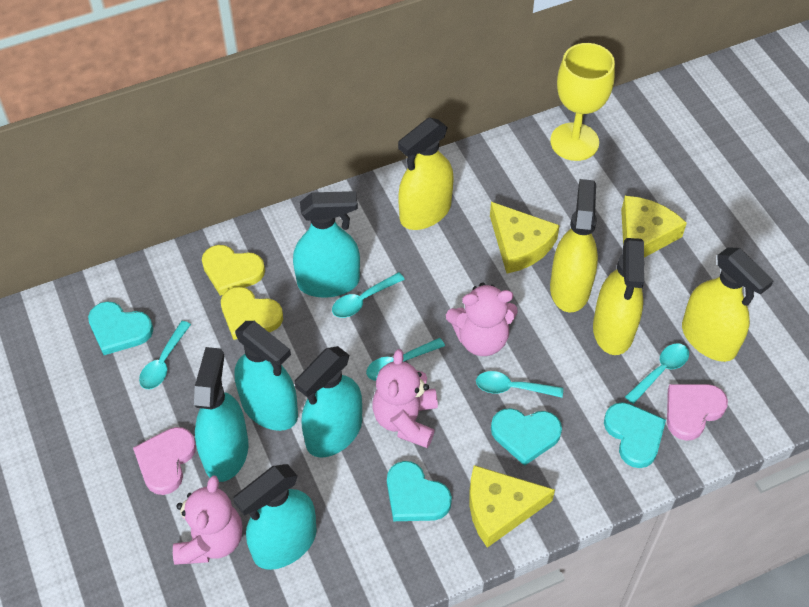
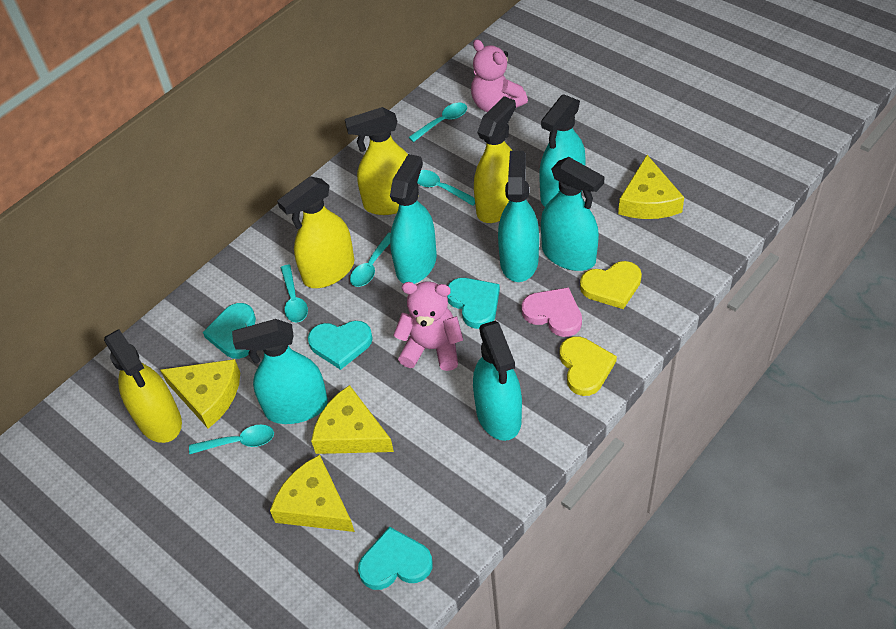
pink heart: [133,427,196,495] [667,384,728,441] = 2 -> [522,287,582,337] = 1
pink teddy bear: [173,475,243,565] [373,349,438,448] [446,282,518,356] = 3 -> [393,281,463,371] [471,39,528,112] = 2
turquoise spray bottle: [194,347,249,482] [233,464,317,570] [234,321,298,431] [293,191,360,298] [295,346,362,458] = 5 -> [232,319,328,424] [390,154,437,284] [473,321,522,441] [498,151,539,282] [539,94,586,207] [541,157,605,271] = 6
yellow cheese: [469,465,555,548] [490,202,560,273] [621,196,687,258] = 3 -> [160,359,240,429] [270,455,355,532] [311,385,394,454] [618,155,684,219] = 4
yellow goblet: [550,43,615,161] = 1 -> none = 0

